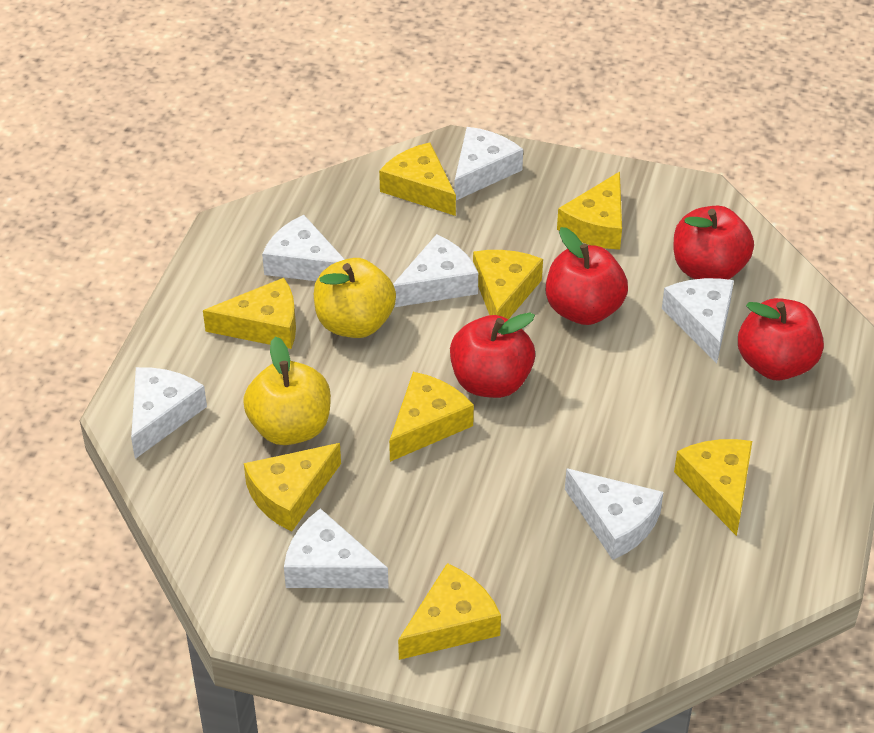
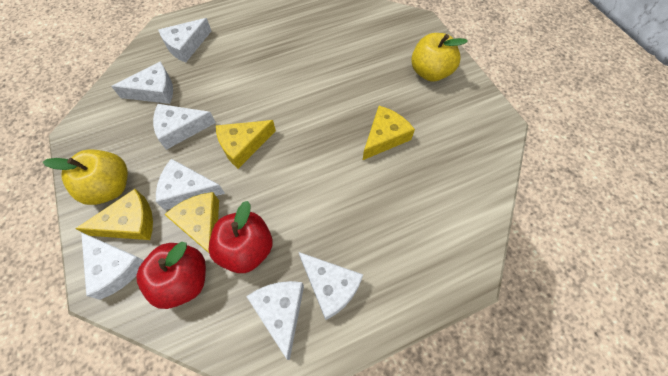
red apple: [450,313,535,398] [546,227,628,325] [674,206,754,280] [738,298,824,380] = 4 -> [136,242,206,309] [209,201,273,273] = 2
yellow cheese: [203,278,296,349] [244,443,341,531] [379,142,456,216] [389,372,474,462] [398,563,501,660] [473,250,543,319] [557,172,622,250] [674,439,752,536] = 8 -> [76,189,153,240] [164,192,219,253] [216,120,276,169] [363,106,415,160] = 4

